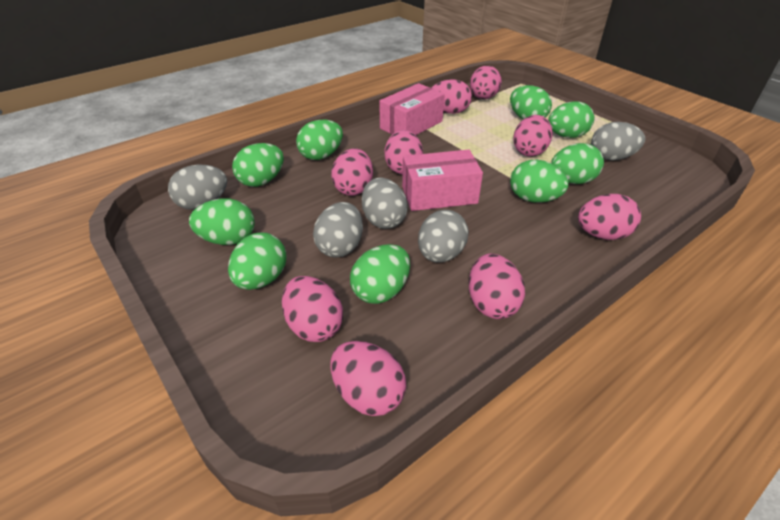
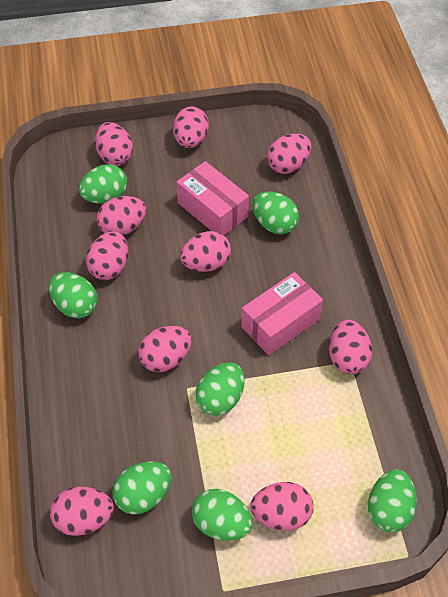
green egg: [189,198,255,245] [228,232,286,290] [232,143,284,187] [296,120,343,160] [350,244,410,304] [510,85,552,119] [510,159,569,203] [548,102,594,138] [551,143,604,184] = 9 -> [49,272,97,318] [79,164,127,203] [112,461,171,514] [192,489,253,541] [195,362,245,416] [252,191,299,234] [368,469,417,532] = 7
grey egg: [168,165,227,210] [313,202,363,257] [362,177,408,229] [418,210,469,263] [591,122,645,161] = 5 -> none = 0
pink egg: [282,276,343,342] [331,148,373,196] [331,341,406,416] [385,130,423,174] [432,79,472,114] [469,254,525,319] [470,66,502,99] [513,115,552,157] [578,194,641,240] = 9 -> [50,487,114,536] [86,231,128,280] [95,122,133,166] [97,196,146,236] [138,326,192,372] [173,106,209,148] [180,231,231,272] [250,482,314,531] [267,134,311,174] [329,319,372,374] = 10

